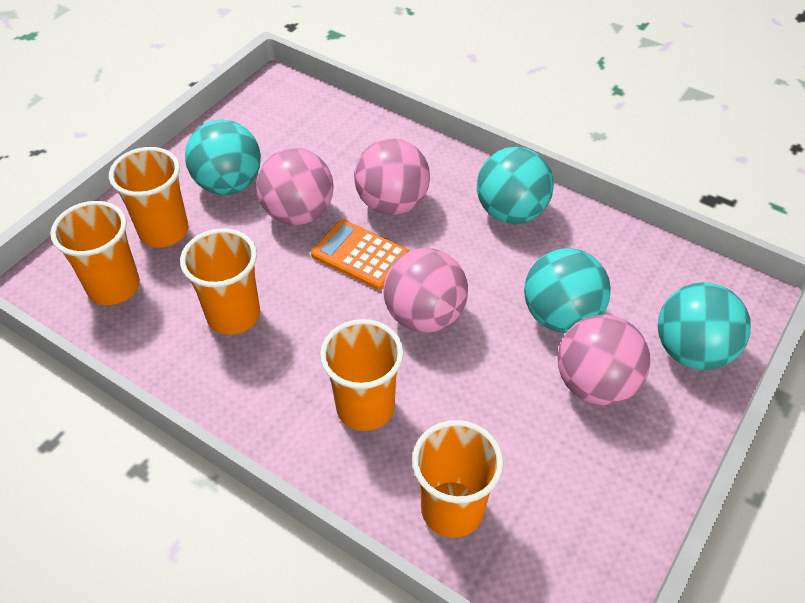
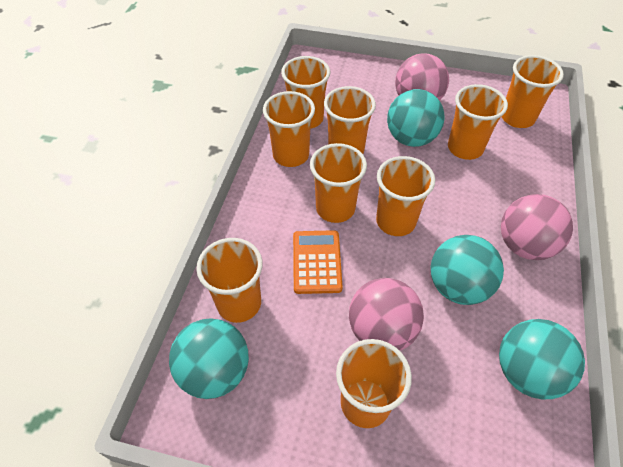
orange cup: [50,201,140,305] [109,147,188,248] [180,228,260,335] [320,319,404,431] [412,420,504,538] = 5 -> [196,238,263,323] [263,91,315,167] [281,56,330,129] [310,143,367,223] [324,86,376,154] [336,339,412,428] [376,156,435,236] [448,84,508,160] [501,55,564,128] = 9
pink ball: [256,148,334,225] [354,138,430,215] [383,248,468,333] [557,315,650,405] = 4 -> [349,278,424,351] [395,53,449,101] [501,194,573,260] = 3

